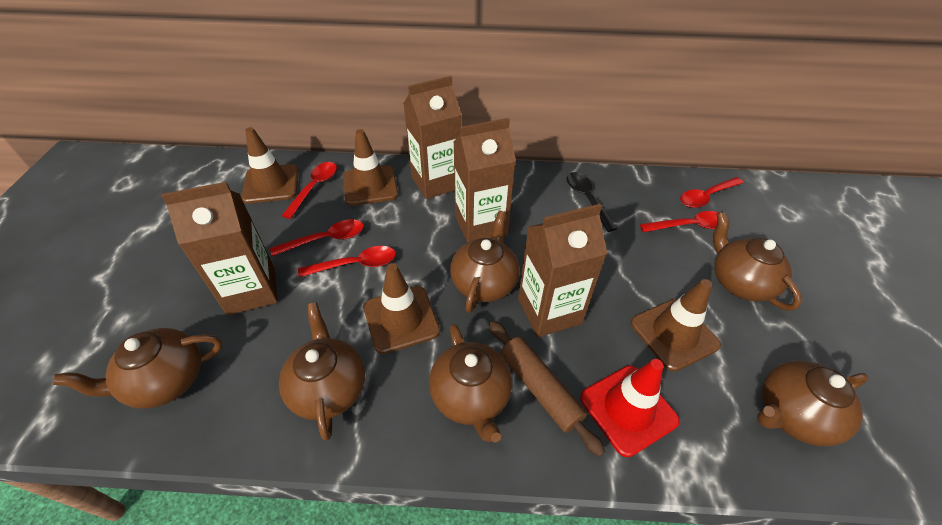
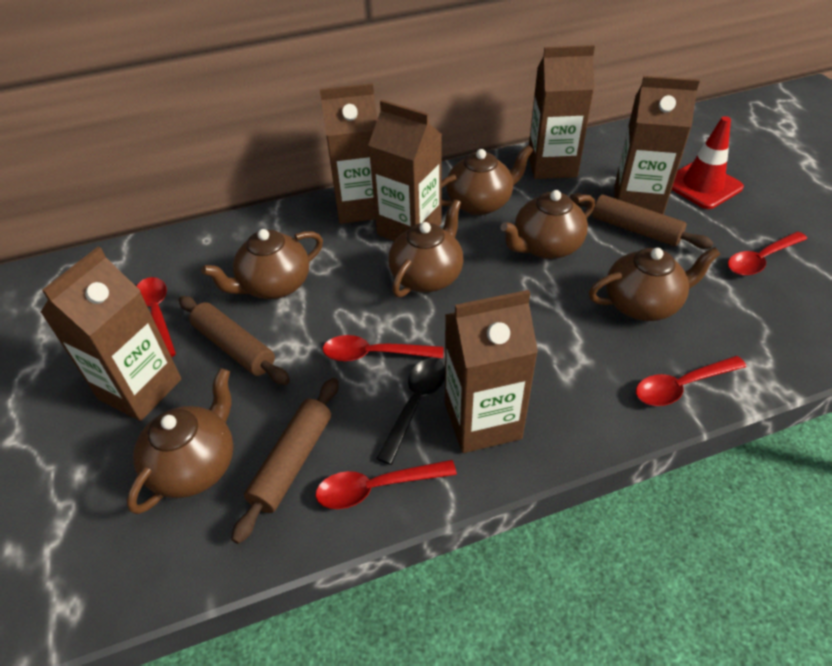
brown carton: [161,182,278,315] [403,76,462,199] [453,118,516,243] [518,204,607,337] = 4 -> [40,247,181,421] [320,83,377,224] [368,100,442,241] [445,290,538,453] [529,45,595,179] [615,76,700,215] = 6
brown rolling pin: [489,321,605,457] = 1 -> [179,296,290,385] [231,378,338,544] [570,193,713,249] = 3
brown traffic cone: [241,127,299,204] [343,129,398,206] [364,263,440,354] [631,279,721,371] = 4 -> none = 0

